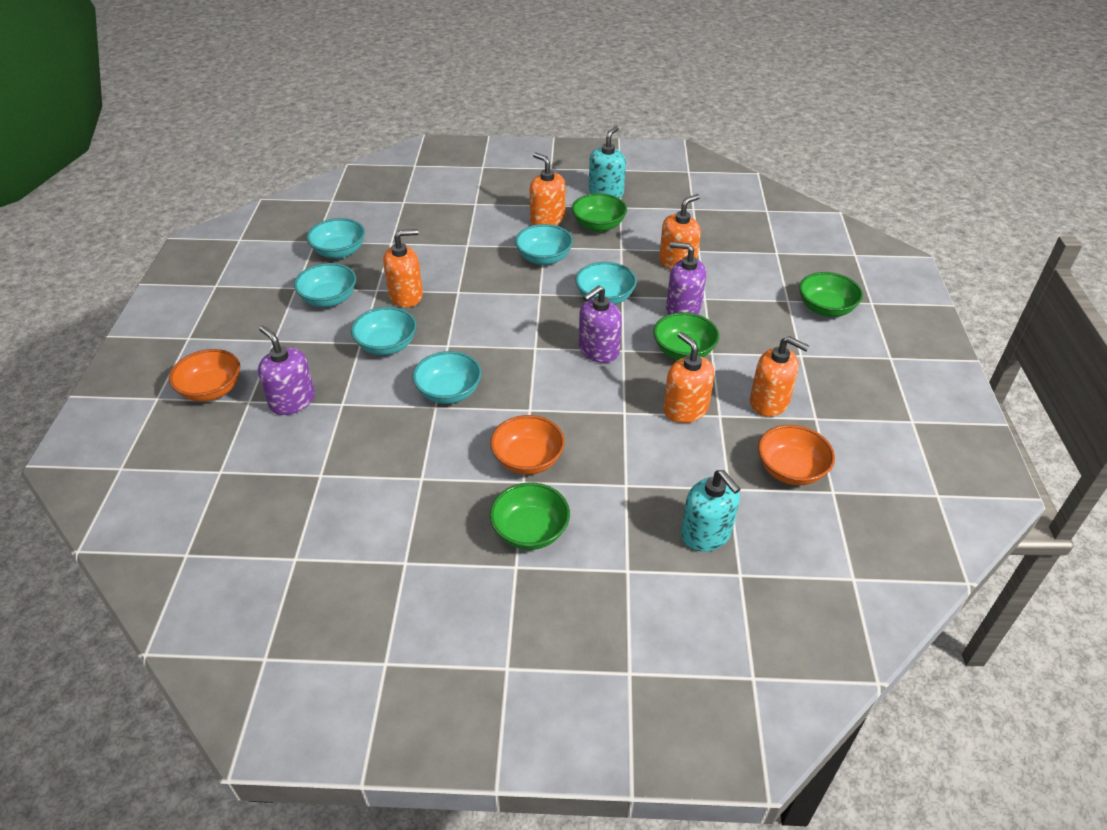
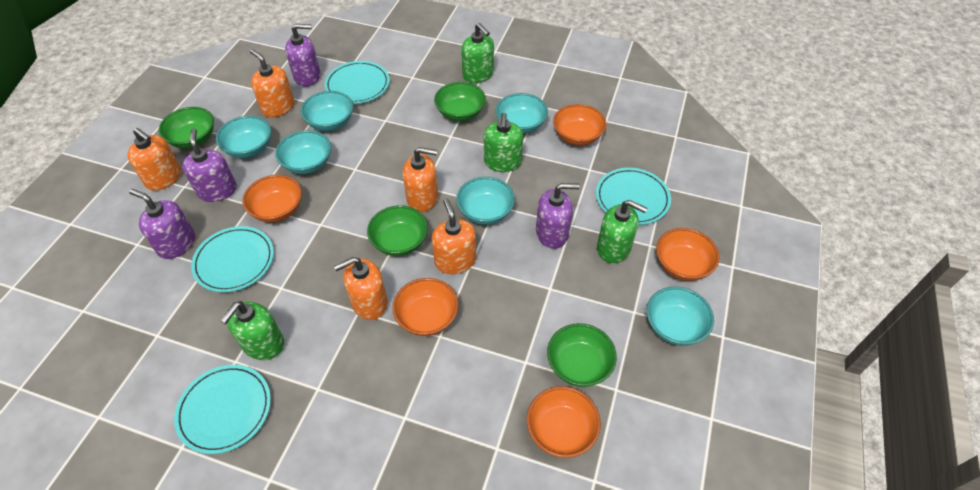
green soap dispenser: none = 0 -> [220,301,284,360] [461,23,494,83] [484,113,523,172] [597,200,647,263] = 4
orange bowl: [169,349,240,402] [490,415,565,475] [758,425,835,485] = 3 -> [242,175,302,223] [392,278,458,336] [527,386,601,458] [553,104,607,146] [656,228,719,281] = 5
purple soap dispenser: [258,326,315,415] [579,286,622,363] [666,242,706,315] = 3 -> [129,189,195,259] [182,128,237,202] [285,24,321,87] [536,183,580,249] = 4
turquoise plate: none = 0 -> [174,365,271,454] [191,226,274,292] [325,61,390,104] [596,168,671,225] = 4
turquoise soap dispenser: [589,126,626,198] [681,470,740,552] = 2 -> none = 0

